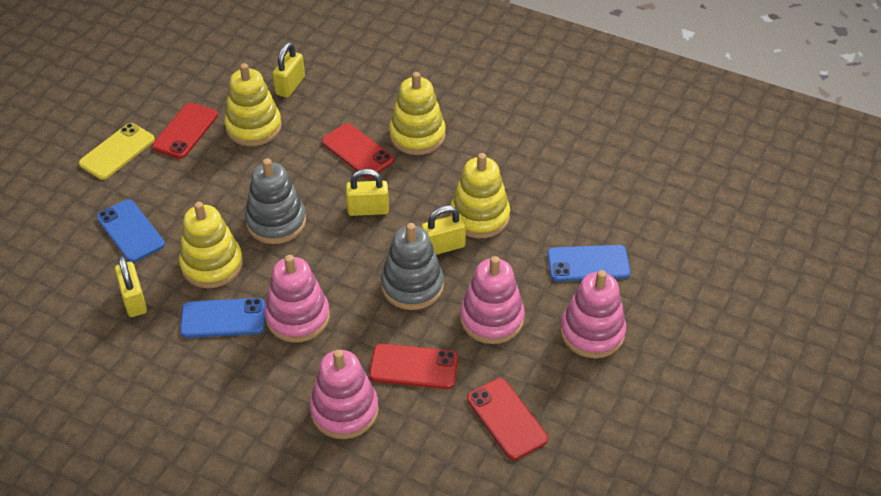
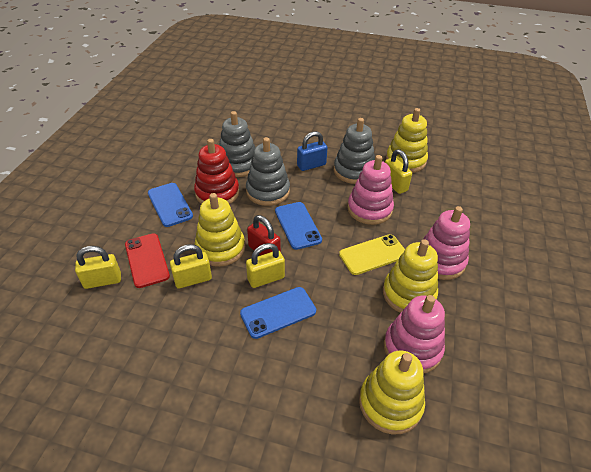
blue padlock: none = 0 -> [297,131,327,171] = 1
grey stacking toy: [245,158,306,244] [381,223,444,310] = 2 -> [219,111,255,177] [246,137,290,206] [334,118,375,184] = 3
pink stacking toy: [265,255,330,343] [310,350,379,439] [460,256,525,344] [560,270,626,358] = 4 -> [347,155,394,225] [384,295,445,374] [423,206,470,280] = 3
red padlock: none = 0 -> [247,215,281,255] = 1
red phone: [152,103,218,159] [322,123,394,178] [369,344,458,389] [467,378,548,460] = 4 -> [125,233,170,288] = 1
red stacking toy: none = 0 -> [194,139,239,204] = 1

